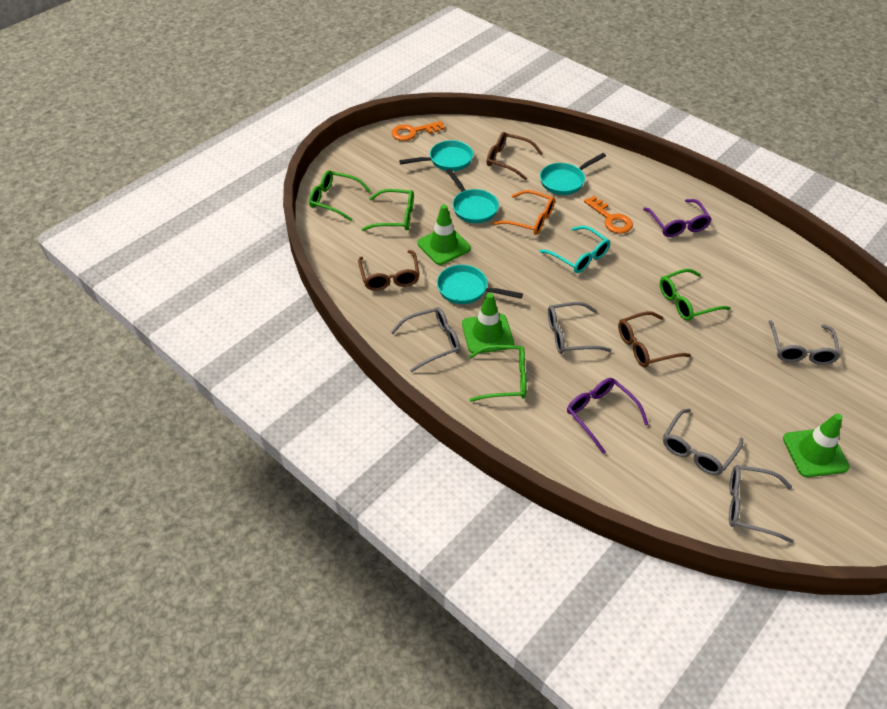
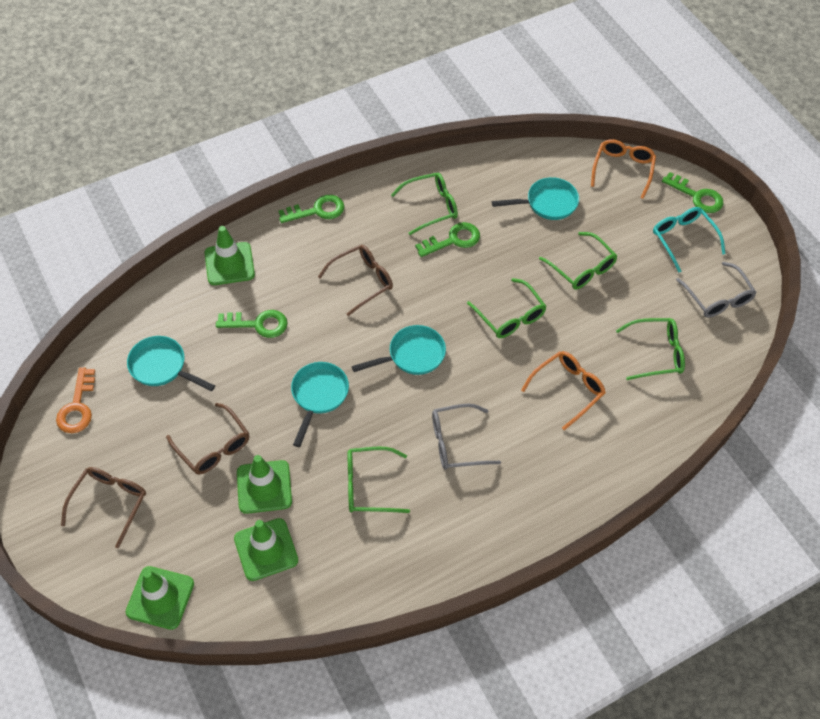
green glasses: [309,170,371,221] [362,189,414,231] [469,345,527,402] [660,269,731,321] = 4 -> [348,447,410,513] [391,173,458,235] [467,278,547,338] [539,232,617,289] [616,318,685,380] = 5
green key: none = 0 -> [216,310,288,338] [278,195,344,223] [415,222,480,257] [662,172,724,213] = 4
green traffic cone: [417,205,471,265] [462,293,514,353] [783,414,850,477] = 3 -> [126,566,194,630] [205,226,255,285] [234,518,298,581] [237,455,292,514] = 4
grey glasses: [391,307,460,372] [548,302,611,354] [663,409,743,475] [729,465,794,543] [768,320,840,365] = 5 -> [432,404,501,470] [676,262,757,318] = 2
orange glasses: [493,190,555,235] = 1 -> [521,351,606,430] [591,139,656,199] = 2
orange key: [391,121,445,141] [584,196,633,234] = 2 -> [56,367,95,433] = 1
purple glasses: [567,378,649,454] [643,199,711,237] = 2 -> none = 0

